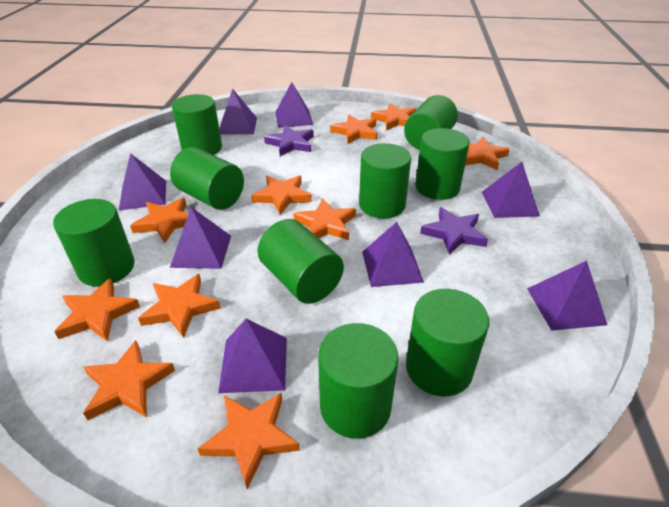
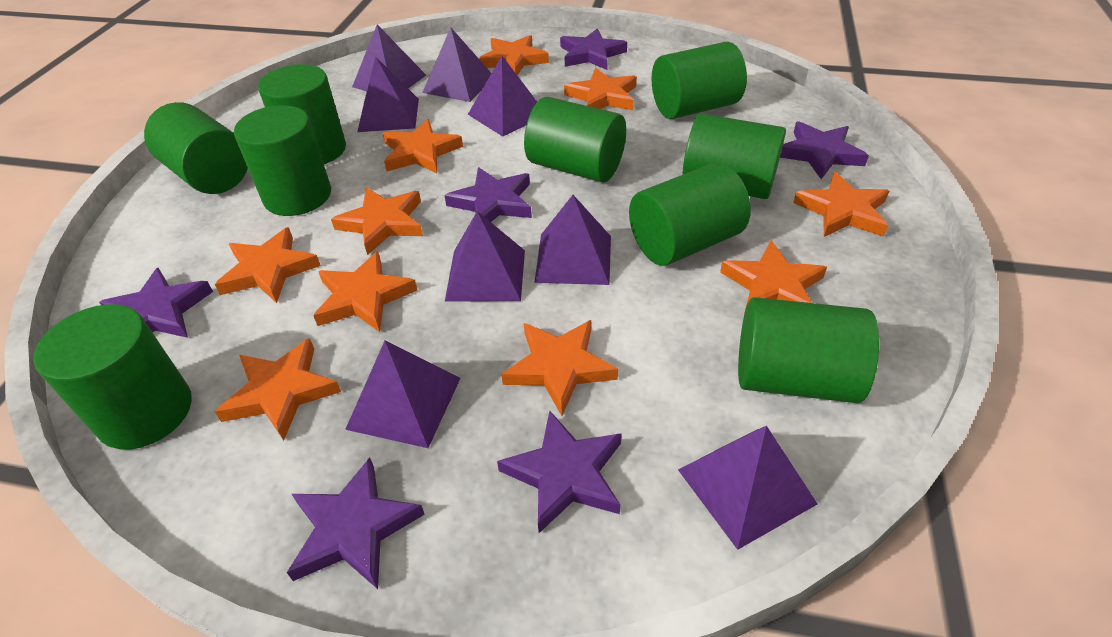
purple star: [264,125,314,156] [420,207,488,255] = 2 -> [99,268,213,338] [287,458,425,589] [444,167,532,222] [497,411,622,533] [560,28,627,70] [780,121,869,179] = 6

